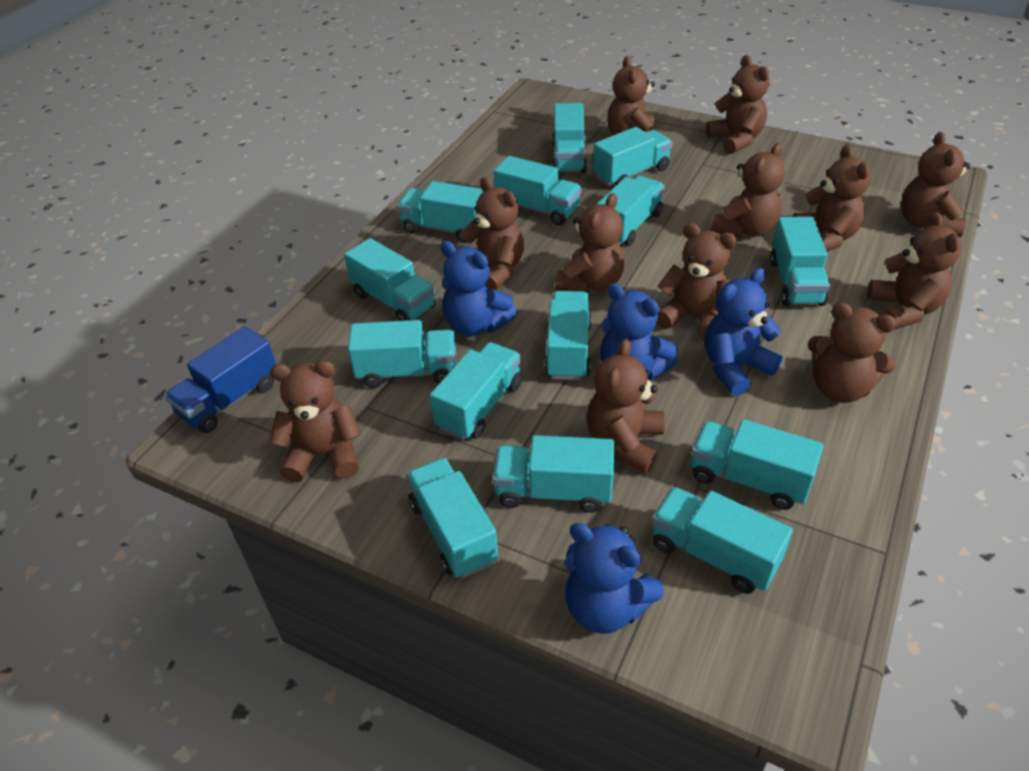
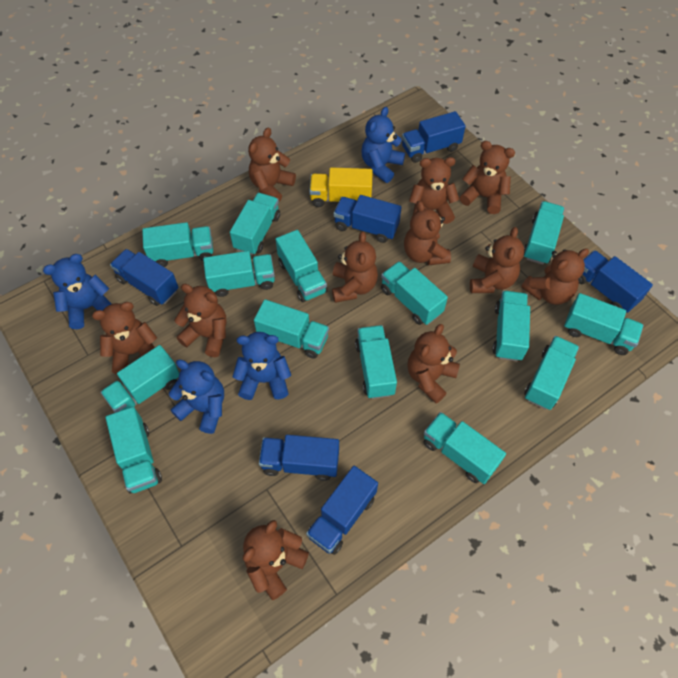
blue truck: [165,327,276,433] = 1 -> [110,249,178,306] [259,435,339,481] [306,466,378,555] [334,195,402,243] [402,111,466,163] [578,250,653,313] = 6
brown teddy bear: [269,360,361,483] [461,177,524,290] [555,193,625,293] [587,338,665,473] [608,56,660,135] [657,223,737,341] [706,55,769,154] [712,143,785,238] [793,145,871,251] [808,303,897,403] [867,212,961,329] [901,132,970,237] = 12 -> [92,302,157,374] [174,284,227,357] [243,520,309,600] [248,128,296,202] [332,231,378,303] [404,201,451,265] [407,324,460,403] [409,157,459,224] [460,141,515,214] [470,227,524,293] [521,248,589,305] = 11
yellow truck: none = 0 -> [309,167,373,207] = 1

